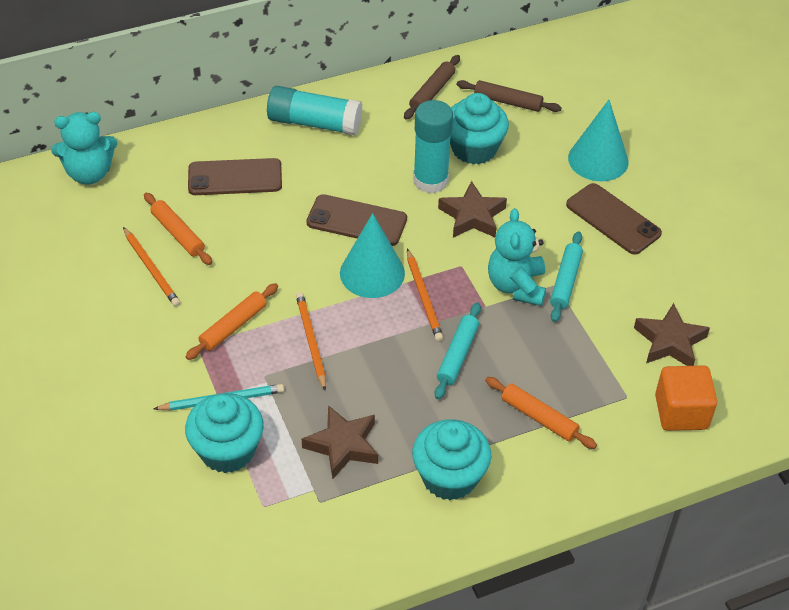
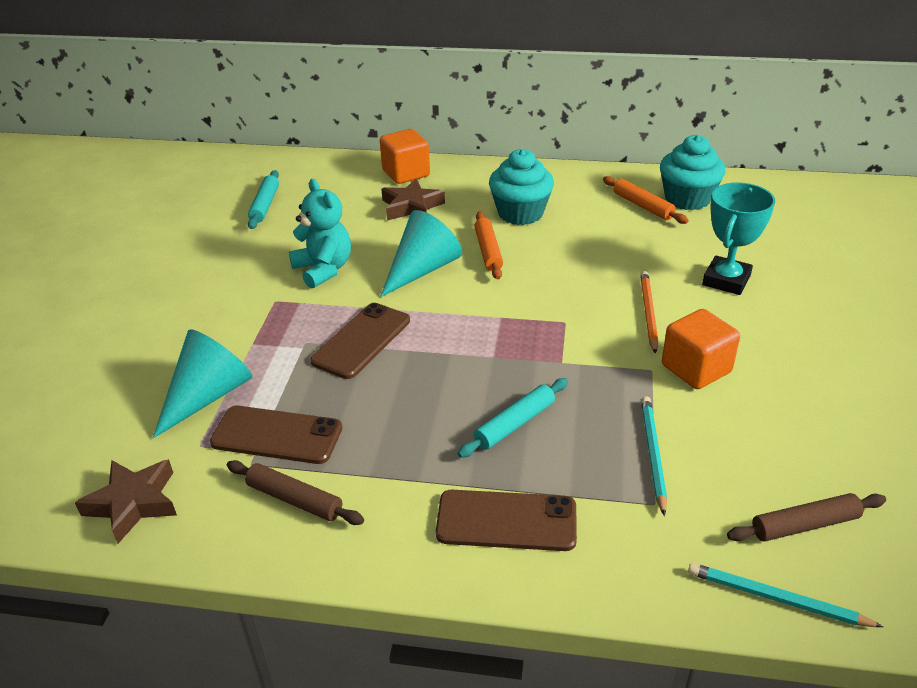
brown star: [302,405,378,479] [438,181,507,237] [634,303,710,366] = 3 -> [75,459,177,544] [381,179,445,221] = 2
orange cube: [655,366,717,431] = 1 -> [380,129,430,184] [662,309,740,389] = 2
orange pencil: [123,227,180,307] [296,292,326,391] [407,249,443,342] = 3 -> [640,271,658,354] = 1
orange rolling pin: [144,193,212,265] [185,283,278,360] [485,377,597,449] = 3 -> [474,211,503,279] [603,176,689,224] = 2
turquoise cupcake: [185,393,264,473] [412,419,491,500] [450,93,509,164] = 3 -> [489,149,554,225] [660,135,725,210] = 2
turquoise glue stick: [267,86,362,135] [413,100,453,193] = 2 -> none = 0
turquoise pencil: [154,384,284,411] = 1 -> [641,396,667,516] [688,563,883,627] = 2
turquoise teddy bear: [51,112,117,185] [488,208,546,306] = 2 -> [289,179,351,289] = 1
turquoise trophy: none = 0 -> [702,182,775,295] = 1

